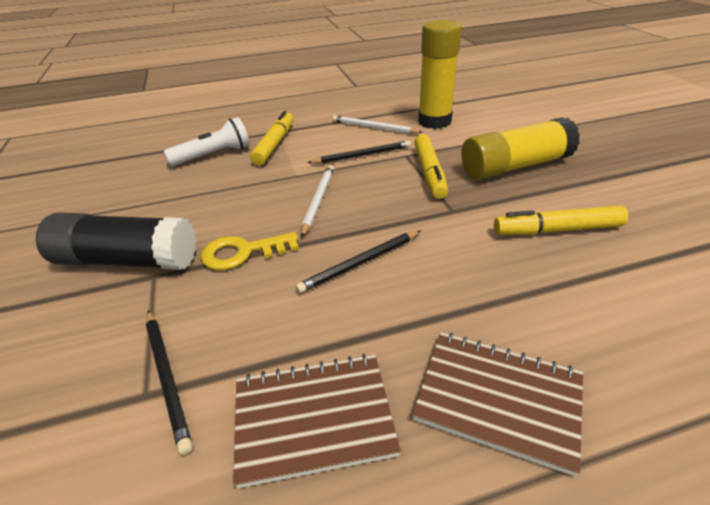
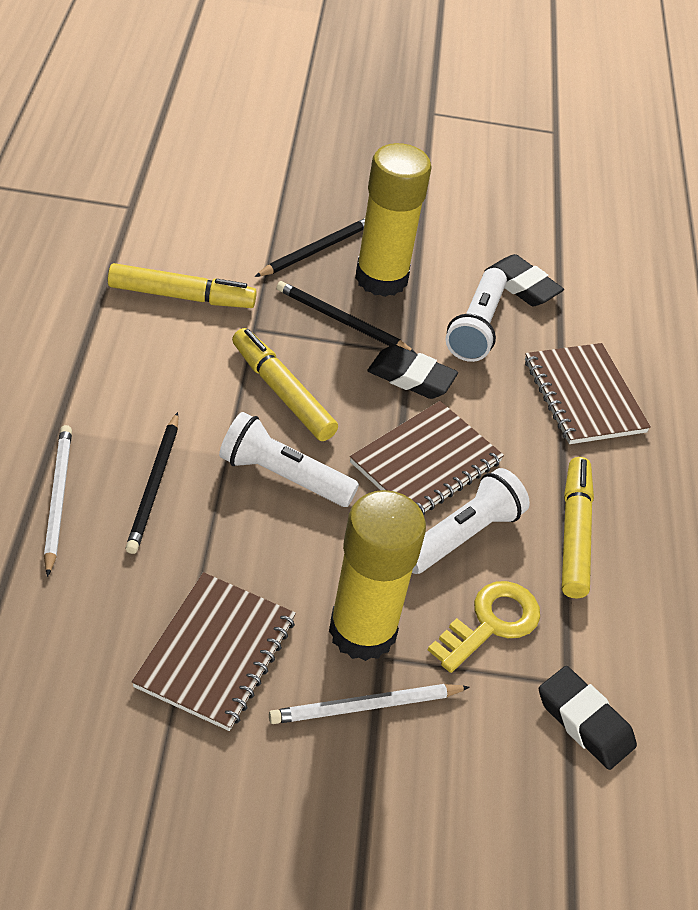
black eraser: none = 0 -> [367,345,458,399] [485,254,564,306] [539,666,637,770] = 3
black glue stick: [36,212,196,270] = 1 -> none = 0
brown notebook: [233,354,401,488] [412,332,583,477] = 2 -> [132,572,296,731] [350,401,504,515] [525,343,651,444] = 3
white flashlight: [164,117,250,166] = 1 -> [219,412,359,507] [412,468,530,574] [446,268,507,362] = 3

